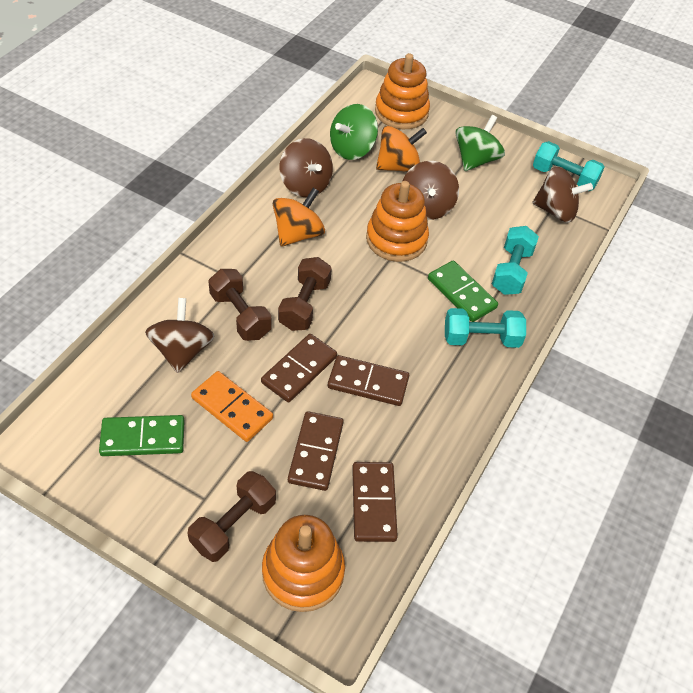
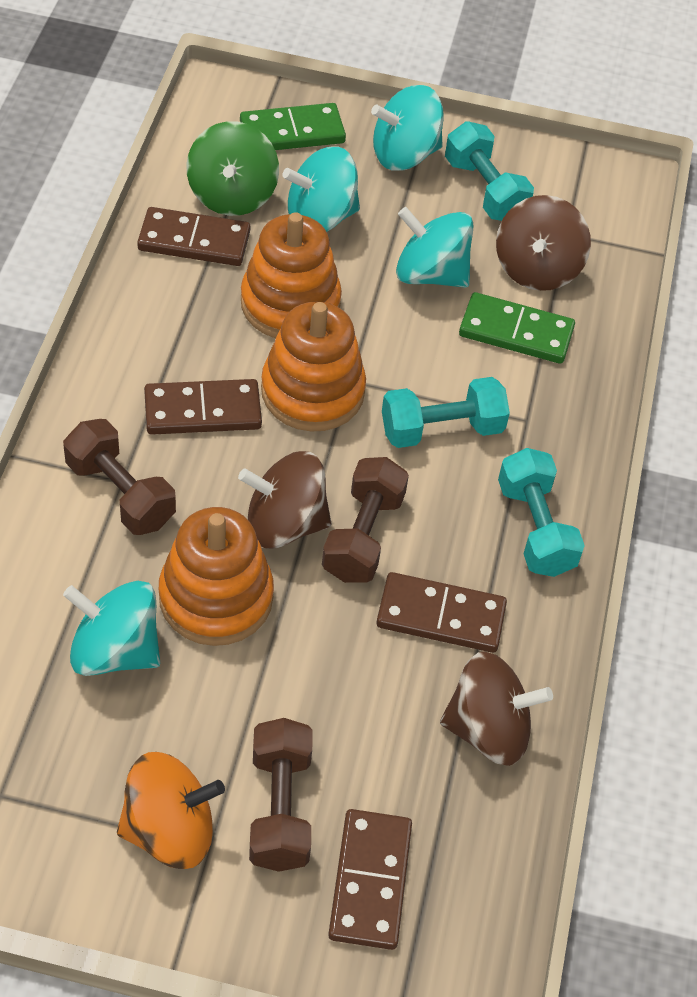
brown spinning top: [145,298,214,373] [280,138,333,197] [402,161,459,220] [533,166,593,223] = 4 -> [238,451,332,549] [440,651,553,766] [496,195,591,291] = 3
green spinning top: [330,104,378,160] [455,115,505,171] = 2 -> [186,121,279,216] = 1
orange domino: [191,371,273,442] = 1 -> none = 0
orange spinning top: [273,188,325,246] [376,126,427,172] = 2 -> [117,752,225,869] = 1
turquoise spinning top: none = 0 -> [63,581,160,676] [282,146,360,232] [371,85,444,171] [396,207,473,288] = 4

